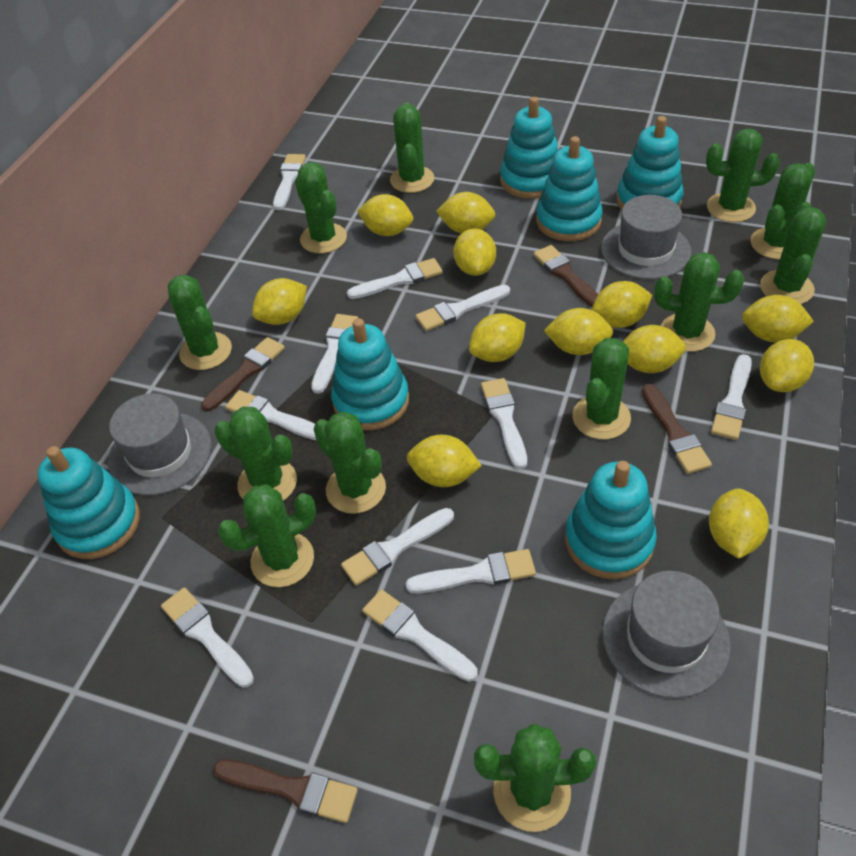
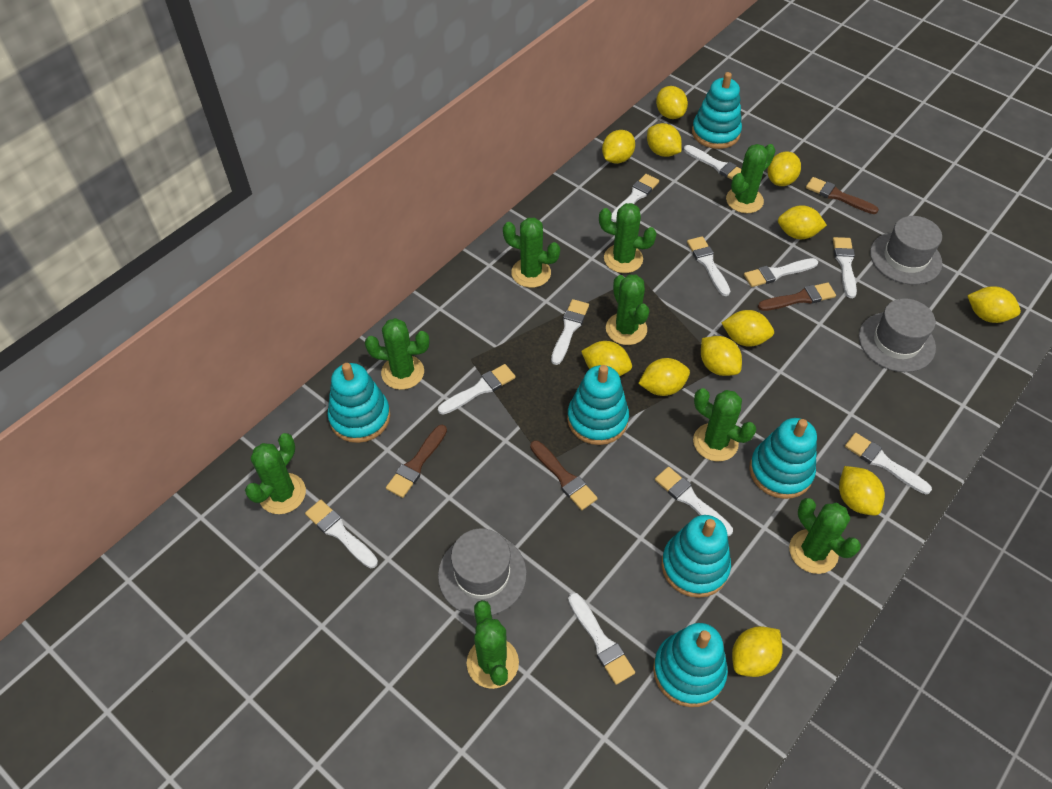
green cactus: [168,274,232,370] [215,407,297,501] [218,484,316,587] [295,162,347,253] [314,412,386,514] [390,102,434,193] [474,723,596,832] [572,338,631,439] [654,252,744,352] [706,128,780,222] [751,163,815,259] [760,202,827,304] = 12 -> [245,433,306,514] [365,318,429,390] [467,600,519,689] [503,218,560,288] [599,203,657,273] [606,274,649,345] [693,388,756,461] [726,144,776,213] [789,498,861,574] = 9

